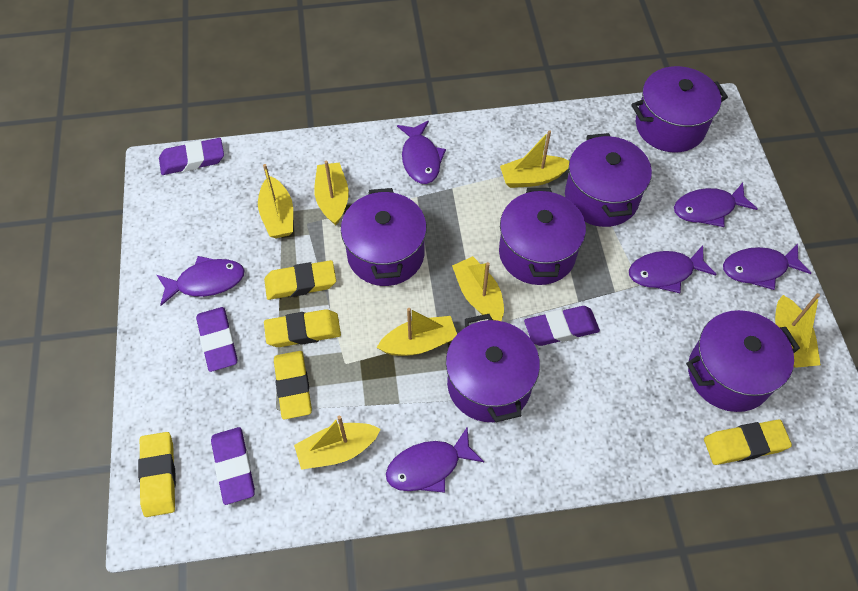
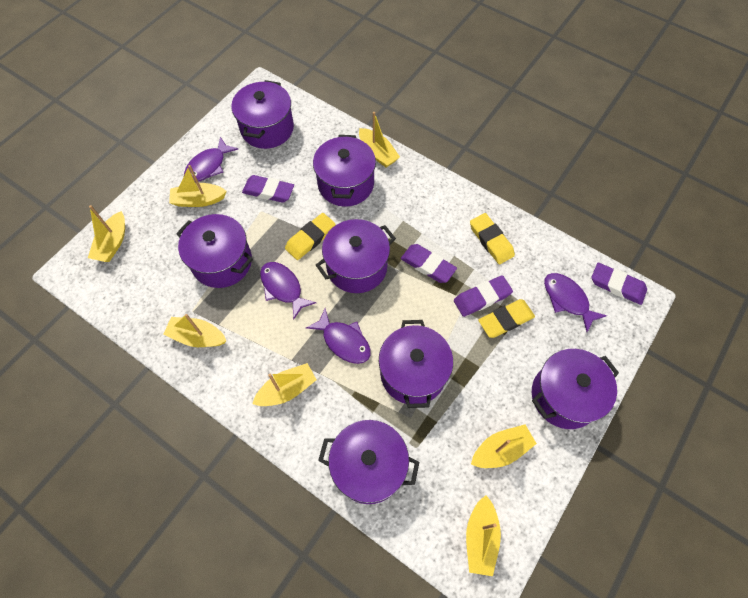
purple fish: [157,256,244,306] [386,427,484,493] [397,121,446,184] [629,246,717,293] [674,183,758,227] [723,243,811,290] = 6 -> [184,137,238,182] [260,262,316,320] [306,308,371,364] [544,273,607,332] = 4
purple pot: [341,188,427,286] [446,314,540,422] [499,188,586,285] [565,133,652,227] [631,66,728,152] [686,310,800,412] = 6 -> [176,214,253,288] [232,80,294,149] [313,135,376,207] [316,219,396,293] [318,420,419,504] [379,320,453,408] [532,349,619,429] = 7
yellow eraser: [138,432,176,517] [264,260,336,300] [264,309,341,347] [274,351,312,420] [704,419,792,465] = 5 -> [285,213,336,260] [470,213,515,264] [478,299,535,338] = 3

